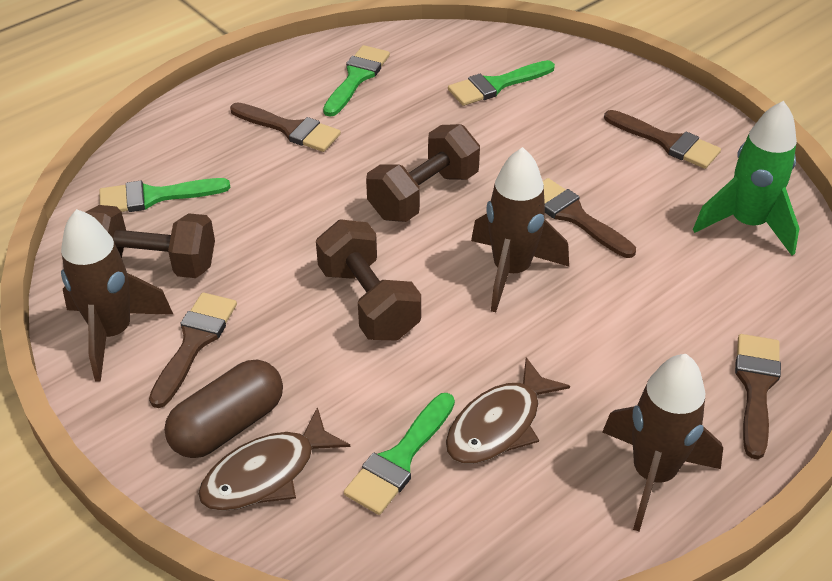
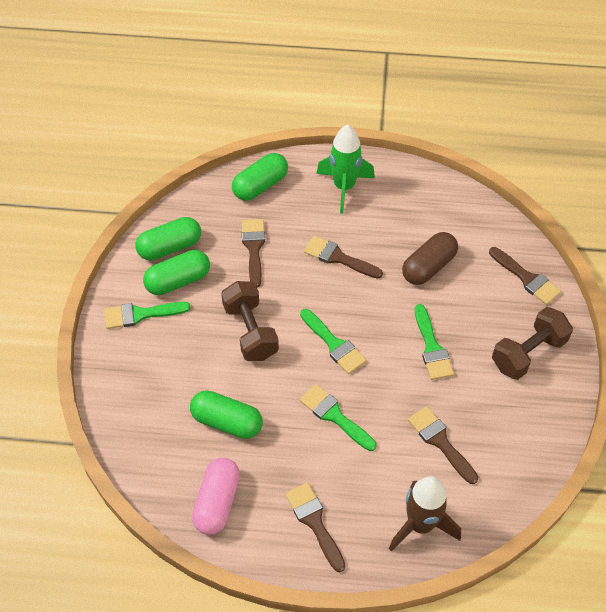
brown dumbbell: [85,205,215,278] [316,219,421,341] [366,124,480,222] = 3 -> [221,281,279,361] [492,307,573,380] = 2
brown fish: [198,407,350,511] [446,357,570,464] = 2 -> none = 0
brown rocket: [61,209,174,382] [471,147,569,312] [602,354,723,532] = 3 -> [389,476,461,551] = 1
green capsule: none = 0 -> [135,217,201,261] [143,250,210,295] [190,390,263,439] [232,153,288,201] = 4
pink capsule: none = 0 -> [192,458,240,535] = 1

